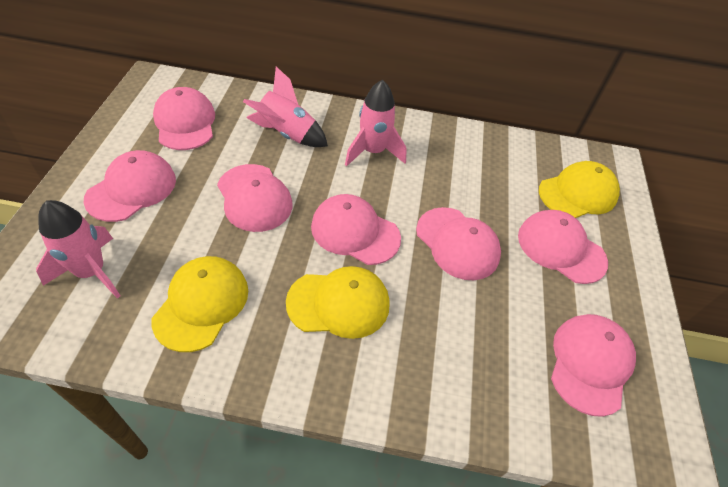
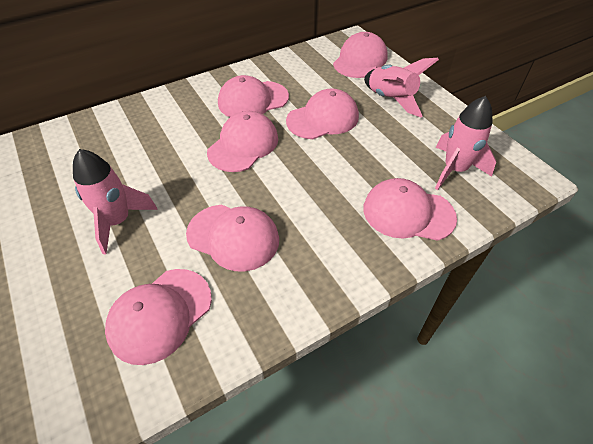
yellow cap: [152,256,248,352] [286,266,390,339] [539,161,620,218] = 3 -> none = 0

